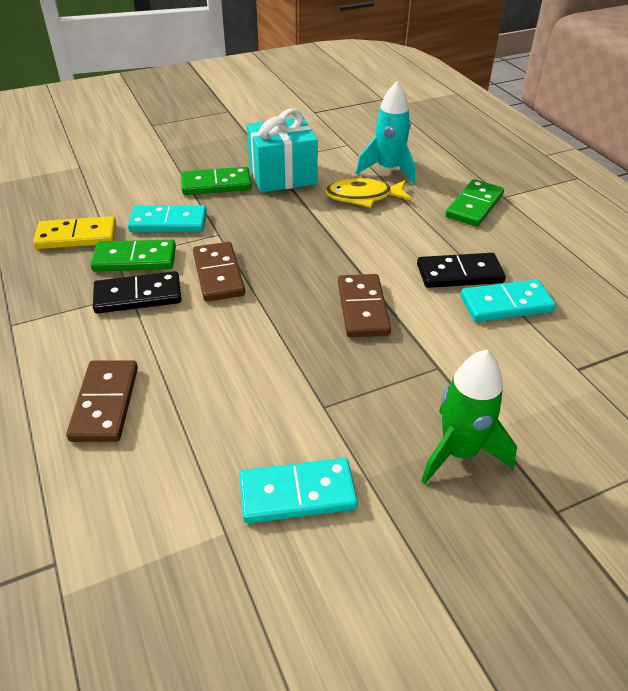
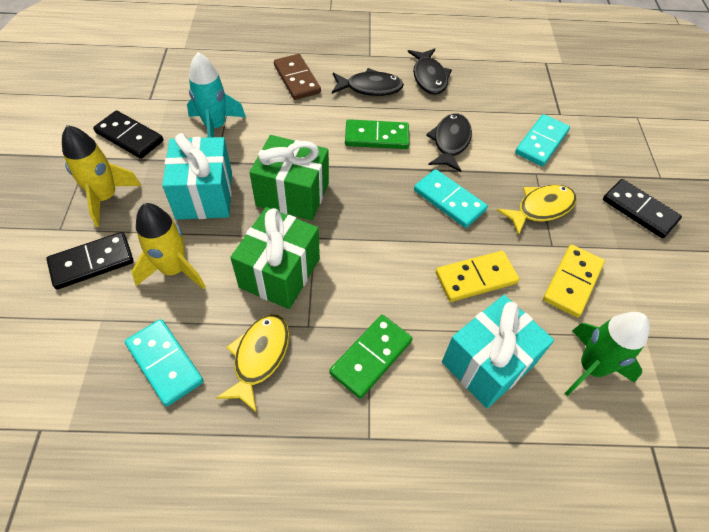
black domino: [93,271,182,313] [417,253,506,288] = 2 -> [46,232,134,289] [93,110,163,159] [603,179,682,238] = 3
black fish: none = 0 -> [332,68,404,96] [408,48,452,95] [426,113,472,172] = 3
brown domino: [66,360,138,442] [193,242,245,302] [338,274,391,337] = 3 -> [274,54,321,100] = 1
green domino: [90,239,176,272] [181,167,252,195] [445,179,504,227] = 3 -> [329,315,412,399] [345,119,409,149] = 2
green gift: none = 0 -> [230,207,320,309] [249,135,329,221] = 2
turquoise gift: [247,109,318,192] = 1 -> [162,133,232,220] [442,295,554,408] = 2
yellow domino: [33,216,116,249] = 1 -> [436,251,519,302] [543,245,605,317] = 2
yellow fish: [325,178,412,208] = 1 -> [216,314,289,413] [497,185,576,236] = 2
yellow rocket: none = 0 -> [62,125,142,227] [131,203,206,290] = 2

